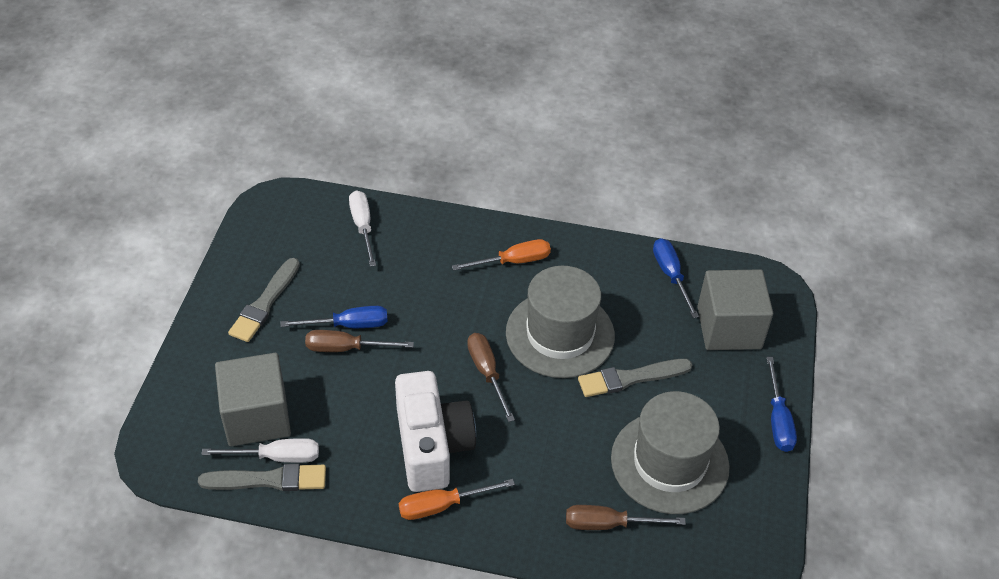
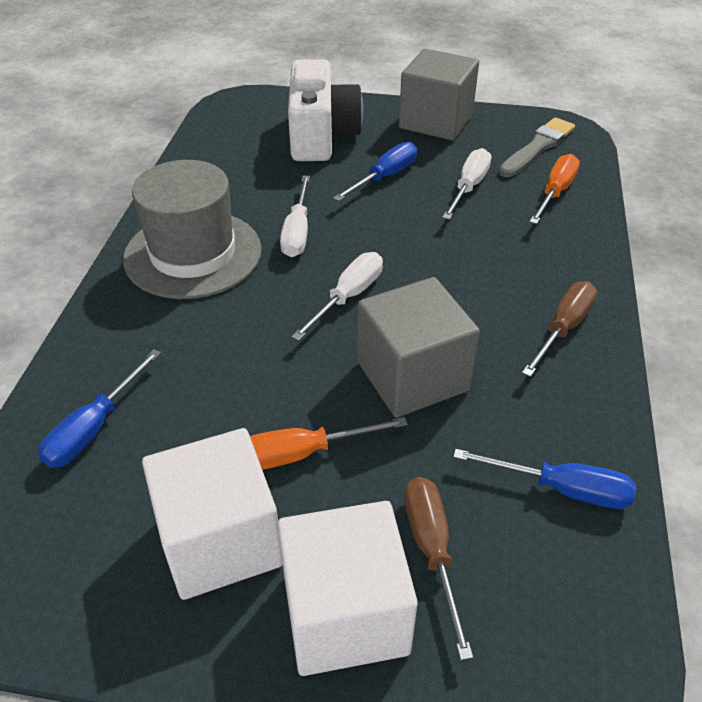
brown screwdriver: [305,330,414,352] [467,333,515,422] [566,505,686,530] = 3 -> [404,477,473,660] [522,281,597,377] = 2
grey brush: [198,464,326,491] [228,258,300,342] [578,359,692,397] = 3 -> [499,117,575,177] = 1
grey hat: [506,266,615,378] [611,391,729,514] = 2 -> [123,160,262,299] = 1
white cube: none = 0 -> [142,428,283,600] [278,501,418,676] = 2
white screwdriver: [201,438,319,463] [349,190,376,267] = 2 -> [280,176,310,257] [291,252,383,341] [442,148,491,220] = 3

